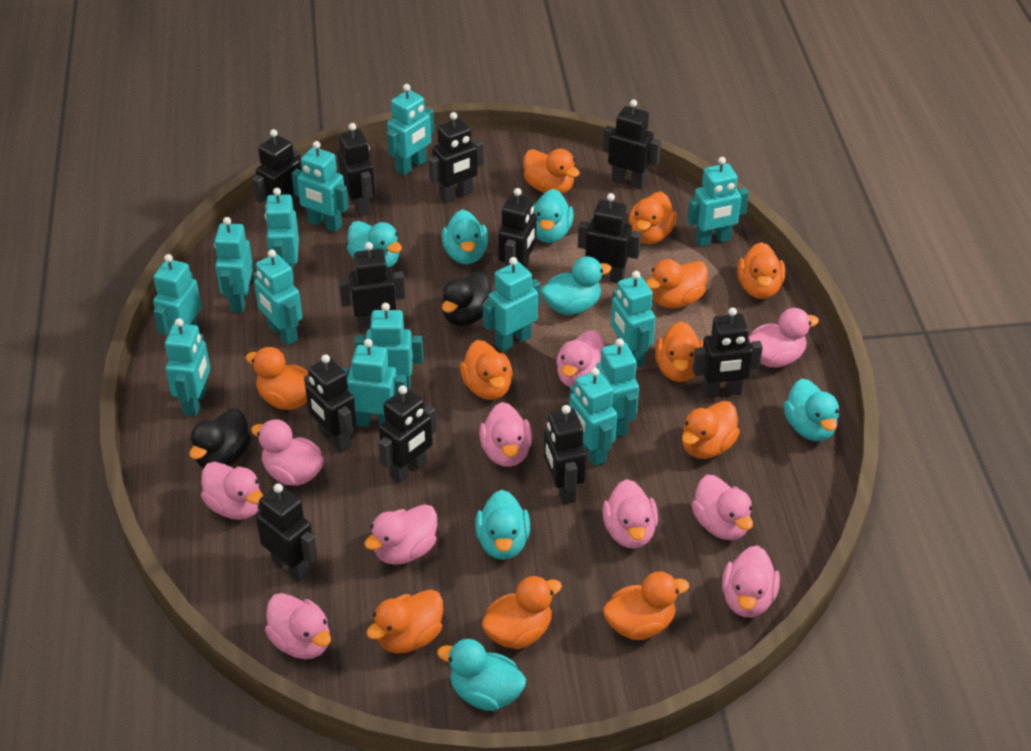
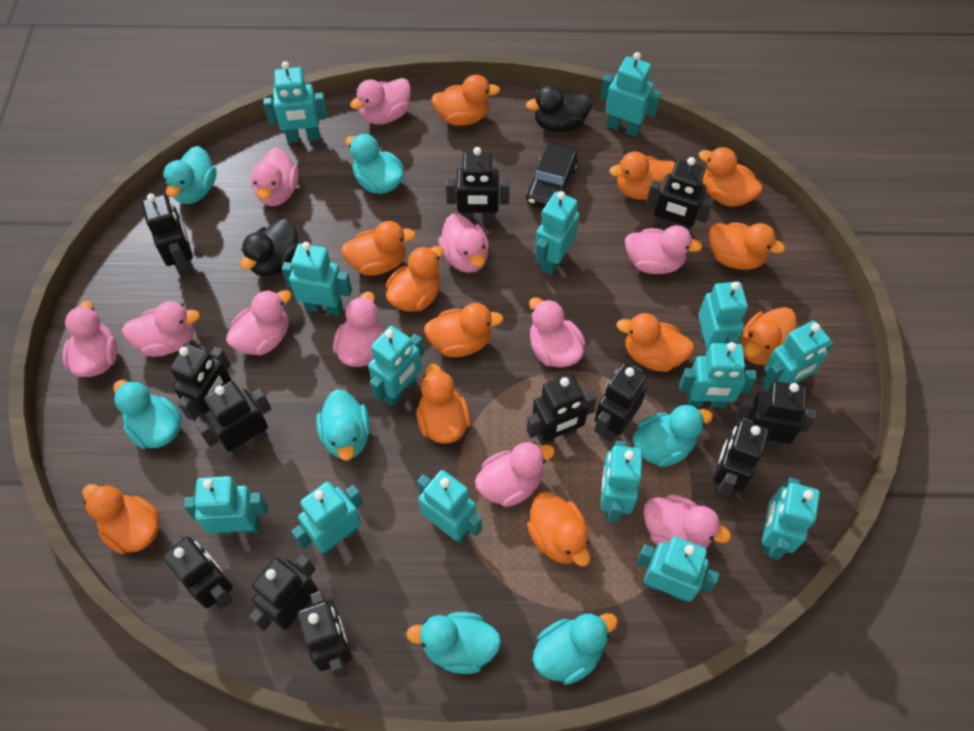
black car: none = 0 -> [526,143,578,208] = 1
orange duck: [246,347,308,410] [366,589,443,654] [460,340,513,400] [481,576,562,649] [523,149,580,194] [603,571,689,640] [629,192,677,244] [646,259,708,308] [655,321,703,382] [682,401,740,459] [737,242,785,299] = 11 -> [82,484,159,554] [341,221,416,276] [386,246,443,311] [417,364,471,444] [424,303,504,357] [431,75,500,126] [527,492,590,566] [609,151,676,200] [616,313,694,372] [699,147,763,207] [709,222,785,270] [741,307,797,365] = 12
pink duck: [201,462,263,520] [251,419,324,486] [265,593,331,659] [364,504,437,565] [479,402,532,467] [556,330,605,387] [602,479,658,549] [692,475,753,540] [722,546,780,617] [748,308,819,367] = 10 -> [62,300,117,377] [122,301,200,357] [226,290,292,355] [251,147,298,206] [333,291,384,367] [350,78,411,125] [438,213,489,273] [475,442,555,507] [529,297,586,368] [625,225,703,274] [643,494,731,548] = 11

